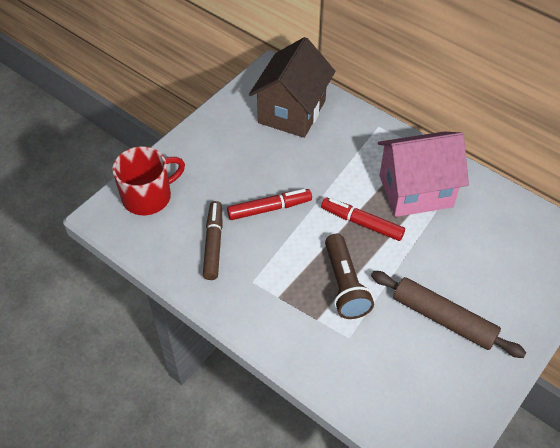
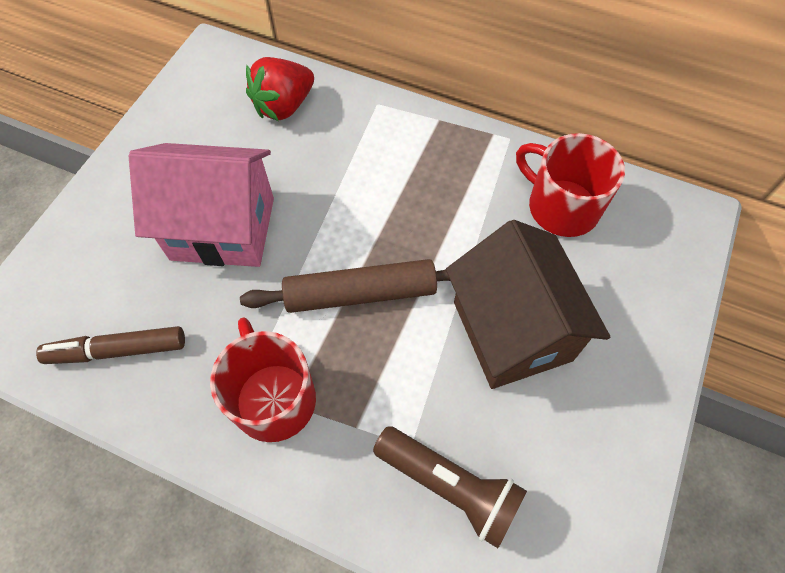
red marker: [227,189,312,220] [321,197,405,241] = 2 -> none = 0
red mug: [112,146,185,215] = 1 -> [210,317,316,442] [516,133,625,237] = 2
red strawberry: none = 0 -> [246,57,314,121] = 1

